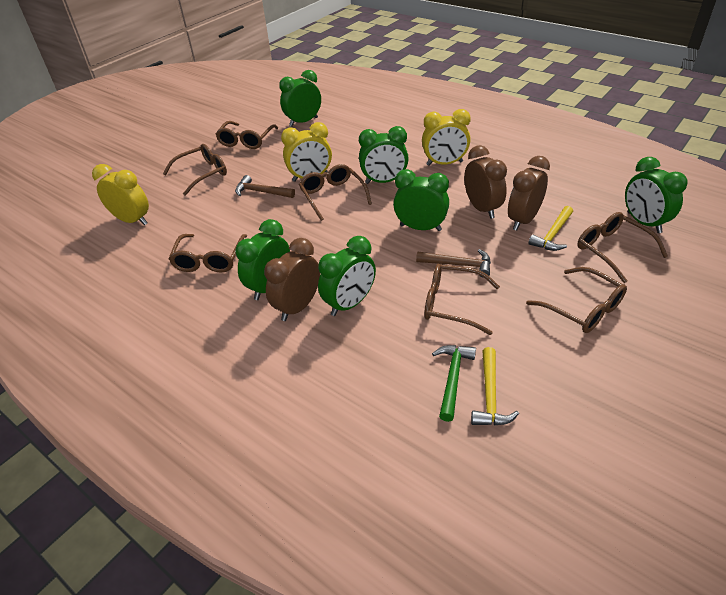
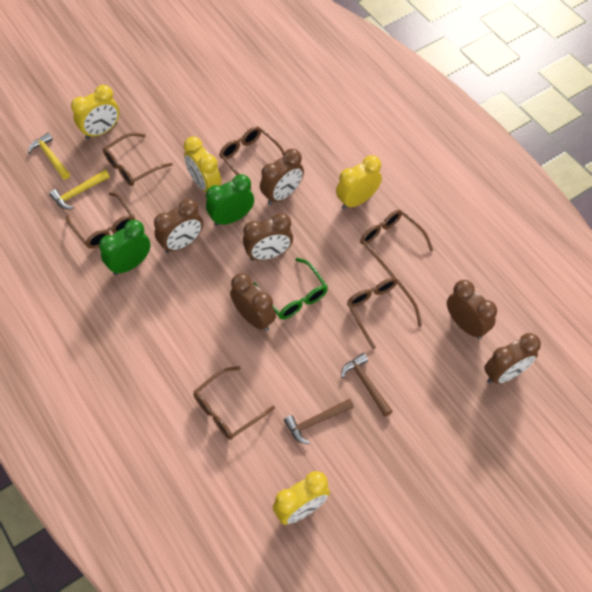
brown clock: [264,238,320,321] [464,145,507,219] [508,156,550,230] = 3 -> [154,199,203,253] [230,273,276,331] [243,213,293,261] [260,149,304,205] [447,280,497,339] [484,333,541,384] = 6
brown glasses: [163,144,227,196] [169,234,247,272] [215,121,278,149] [299,164,372,221] [424,264,500,335] [526,267,627,333] [577,212,668,283] = 7 -> [66,192,135,249] [103,133,173,186] [193,366,275,440] [219,126,284,190] [347,277,422,349] [360,210,433,278] = 6
green clock: [235,219,290,300] [279,70,321,127] [318,236,376,316] [359,126,409,184] [393,169,449,231] [625,157,688,233] = 6 -> [99,220,151,275] [206,174,254,226] = 2
green glasses: none = 0 -> [253,258,328,319] = 1
green hammer: [432,345,476,422] = 1 -> none = 0
yellow clock: [92,164,149,225] [281,122,332,182] [422,109,471,166] = 3 -> [71,85,120,139] [184,136,221,192] [273,471,330,525] [336,155,382,210] = 4

